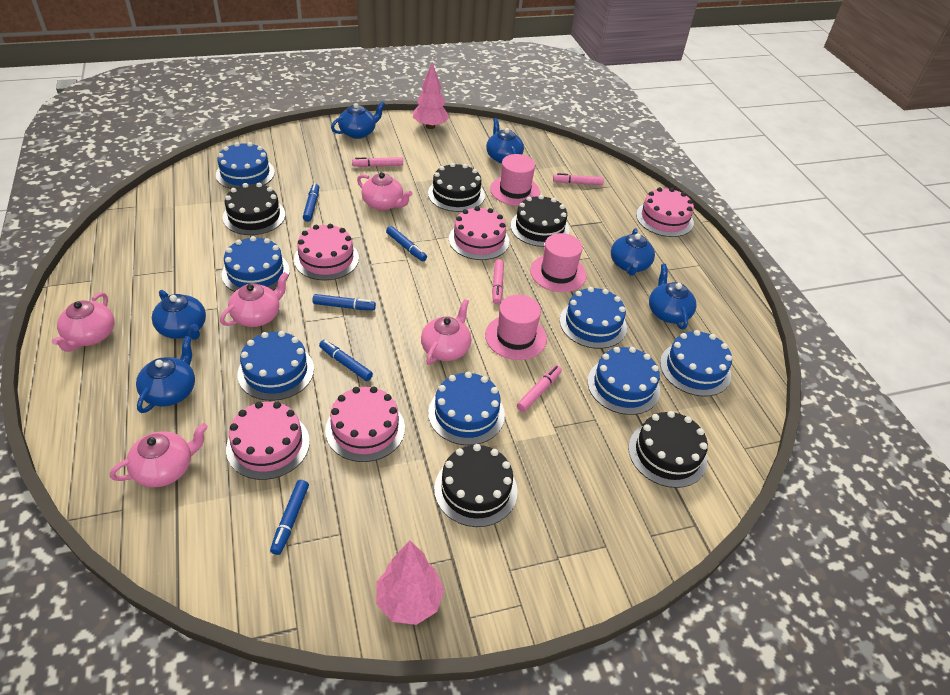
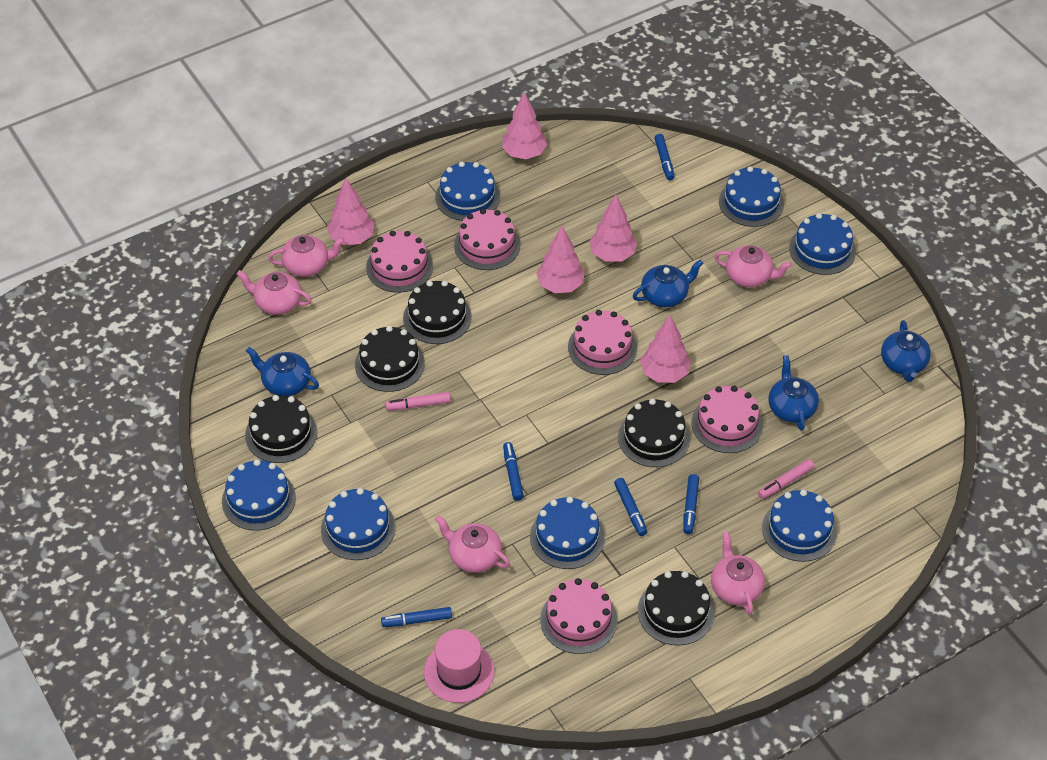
blue teapot: [136,336,195,413] [152,290,206,340] [331,101,385,139] [486,118,524,163] [611,228,655,276] [649,264,697,329] = 6 -> [246,347,319,396] [633,260,703,308] [768,355,819,431] [881,320,931,382] = 4
pink hat: [485,295,547,360] [490,154,540,206] [530,233,587,292] = 3 -> [424,629,494,703] = 1
pink marker: [352,157,403,167] [492,259,504,304] [517,365,562,412] [553,173,604,185] = 4 -> [385,392,451,411] [758,459,814,499] = 2
pink tree: [376,541,444,625] [413,62,449,129] = 2 -> [327,178,375,245] [502,92,547,159] [536,226,585,293] [589,195,637,262] [640,315,691,383] = 5

